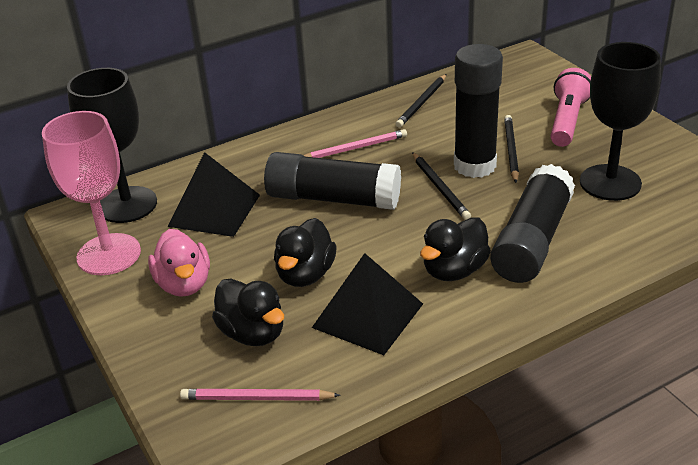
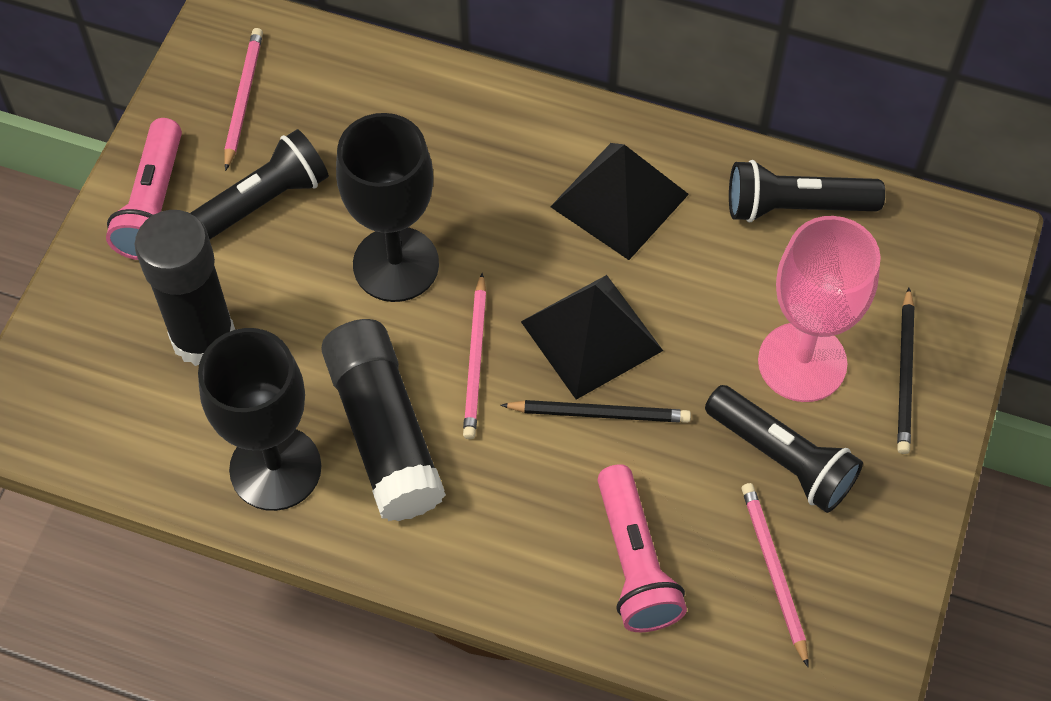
black duck: [212,279,284,346] [274,218,337,287] [420,217,491,281] = 3 -> none = 0
black flashlight: none = 0 -> [190,129,329,239] [705,385,863,513] [729,160,885,222] = 3
black glue stick: [264,152,401,210] [454,44,503,178] [490,164,575,283] = 3 -> [135,210,235,366] [321,319,446,521] = 2
black pencil: [396,74,447,128] [412,152,471,220] [504,115,519,183] = 3 -> [501,400,691,423] [897,287,914,454] = 2
pink duck: [148,229,210,297] = 1 -> none = 0
pink flashlight: [550,68,591,147] = 1 -> [106,118,182,260] [597,464,687,632] = 2
pink pencil: [180,389,341,401] [303,129,407,158] = 2 -> [224,28,263,171] [463,273,486,439] [741,483,808,667] = 3

